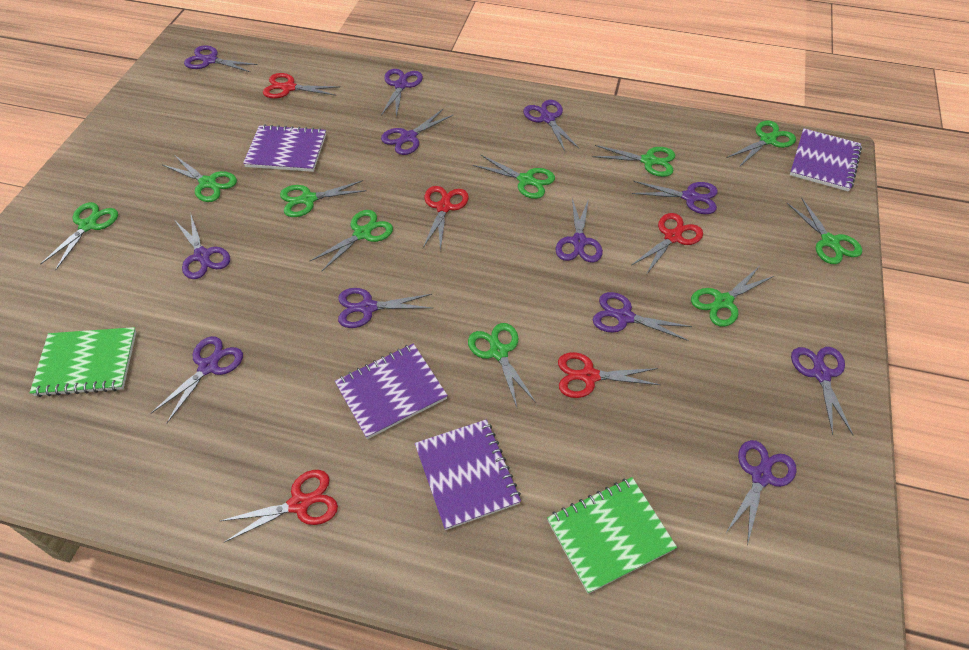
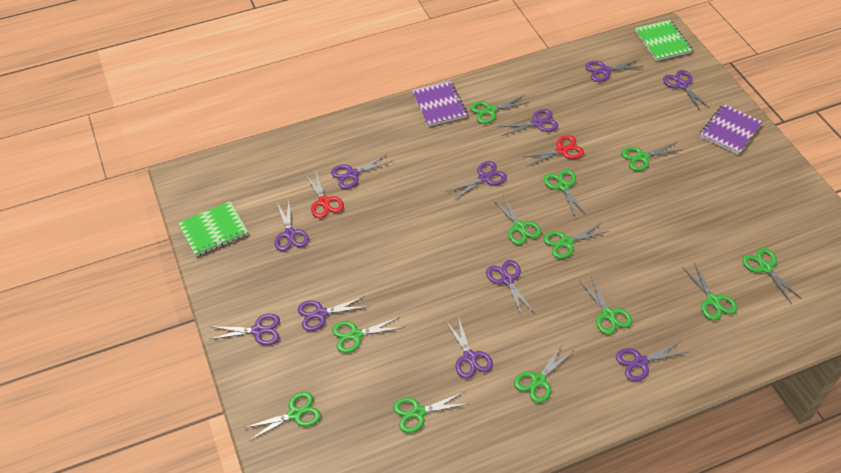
green scissors: [40,202,118,270] [163,155,237,202] [280,180,367,217] [310,210,393,271] [468,323,536,407] [473,155,555,199] [593,145,675,177] [691,267,774,327] [727,121,796,167] [787,198,862,264] = 10 -> [244,392,321,441] [332,317,404,353] [393,392,468,433] [470,96,530,124] [492,194,542,245] [514,344,573,403] [543,222,609,259] [544,169,587,217] [579,276,632,335] [621,142,684,171] [682,263,737,320] [742,248,802,304] = 12
purple notebook: [243,124,326,172] [335,343,448,439] [415,419,521,530] [790,128,862,192] = 4 -> [412,81,468,127] [700,104,762,155] = 2
purple scissors: [151,336,243,423] [175,215,230,279] [184,45,258,72] [338,288,432,328] [381,69,423,117] [381,109,453,155] [523,100,579,151] [556,199,603,263] [593,292,692,341] [632,181,718,214] [727,440,797,546] [791,347,853,435] = 12 -> [210,314,280,345] [274,202,309,251] [298,296,369,331] [331,154,393,189] [445,317,493,379] [446,161,507,200] [486,260,535,316] [498,109,558,136] [585,60,644,82] [616,341,687,381] [663,70,710,110] = 11
red scissors: [220,470,338,542] [263,73,339,98] [423,186,469,251] [558,352,660,398] [632,213,703,275] = 5 -> [305,172,344,218] [523,135,584,166] = 2

